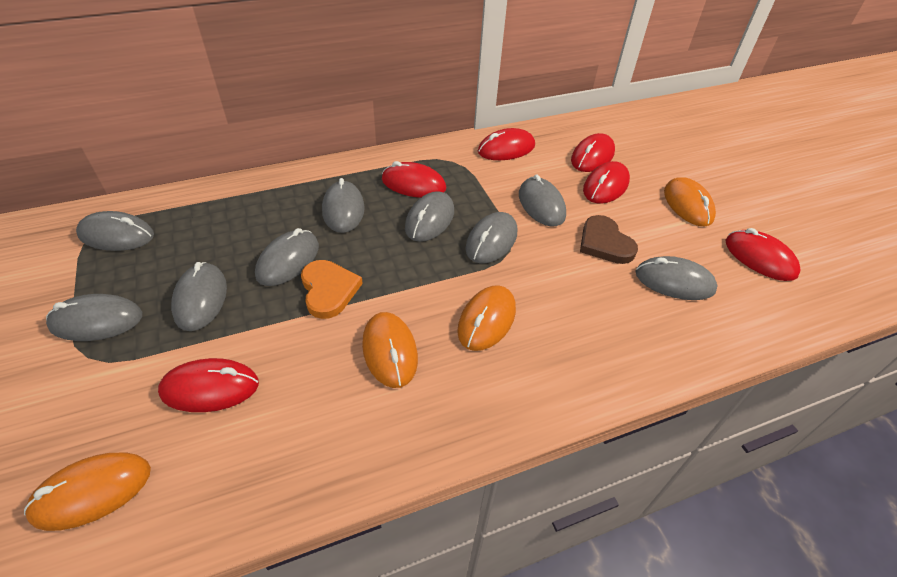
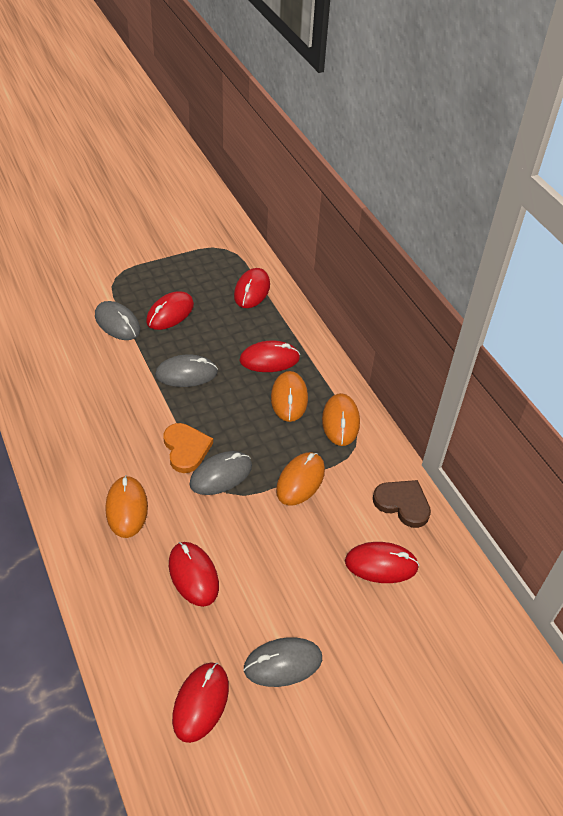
grey mouse: [46,294,142,341] [76,211,154,251] [171,262,227,331] [255,228,319,286] [322,178,365,233] [405,191,454,242] [465,212,517,264] [519,174,566,227] [635,256,718,300] = 9 -> [95,301,140,340] [155,354,218,387] [190,451,252,495] [244,637,322,687] = 4

